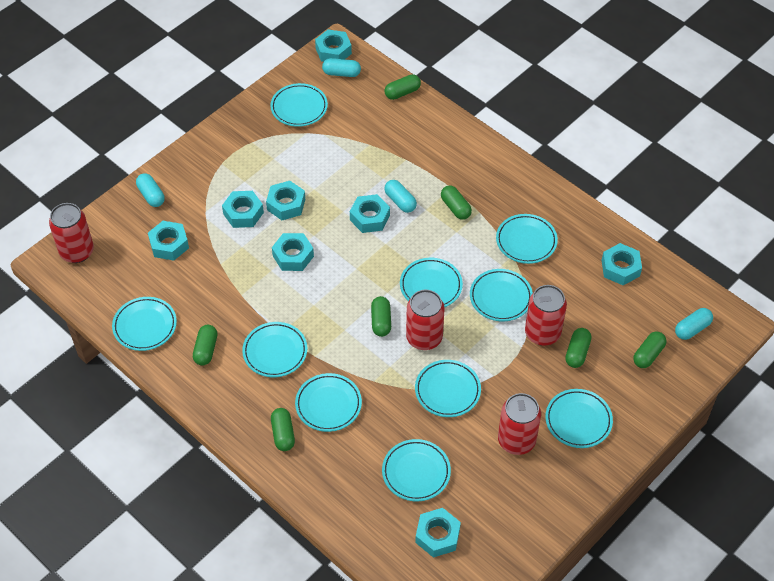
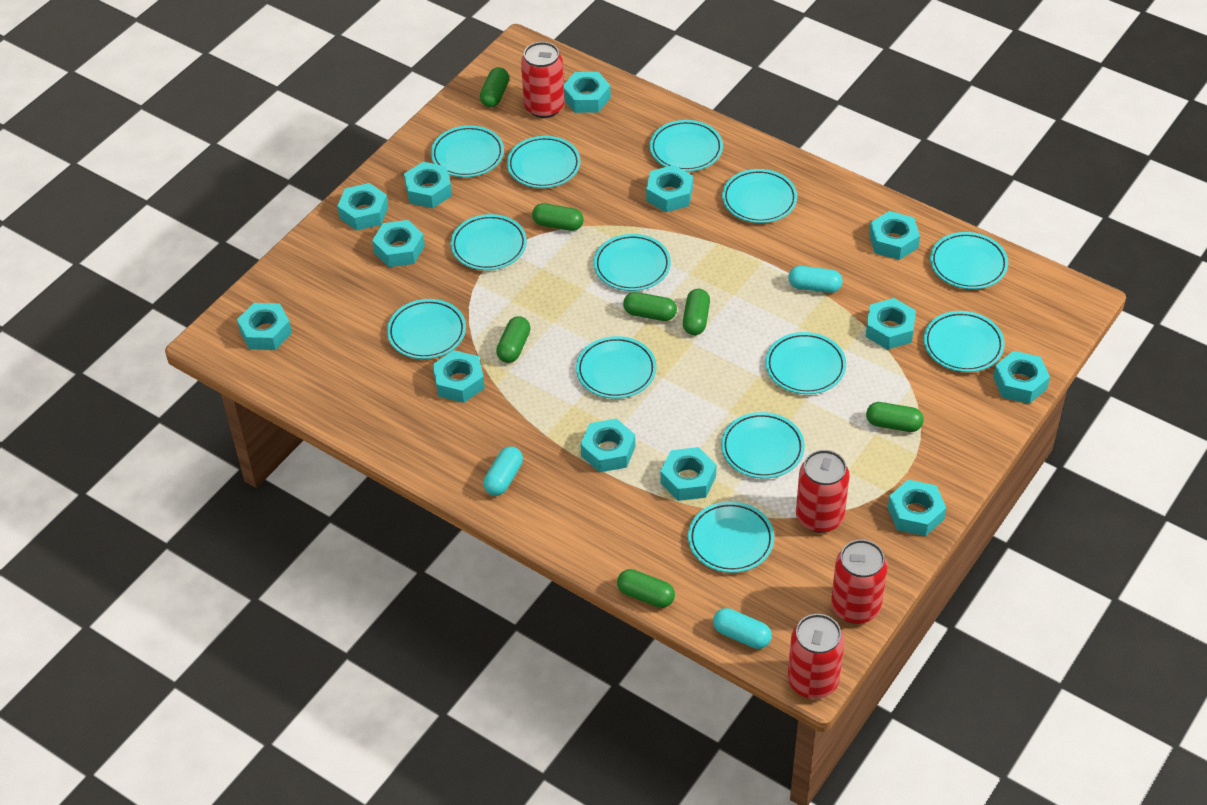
turquoise capsule: [136,173,165,207] [322,58,361,77] [384,180,417,213] [675,308,713,340] = 4 -> [483,446,523,496] [713,608,772,649] [788,266,843,293] = 3
turquoise nut: [148,221,189,261] [222,191,264,228] [266,181,305,220] [272,233,314,271] [315,29,352,62] [350,194,390,233] [415,508,461,558] [602,243,642,285] = 8 -> [237,303,292,350] [337,183,388,230] [372,220,425,267] [404,162,452,208] [433,350,485,403] [564,72,611,113] [580,418,635,472] [646,165,693,212] [660,447,716,501] [866,298,916,350] [869,211,920,260] [888,480,946,536] [993,351,1050,404] = 13
turquoise plate: [112,297,177,351] [242,322,307,377] [270,83,328,127] [295,373,362,432] [382,439,451,502] [400,258,463,307] [415,360,481,417] [470,269,533,321] [496,214,558,264] [546,389,613,448] = 10 -> [387,299,466,359] [431,125,504,177] [451,214,527,270] [507,136,581,188] [576,336,657,399] [594,234,671,291] [650,120,723,172] [688,501,774,573] [721,412,805,479] [722,169,797,223] [765,332,846,394] [924,311,1005,372] [930,232,1008,289] = 13

